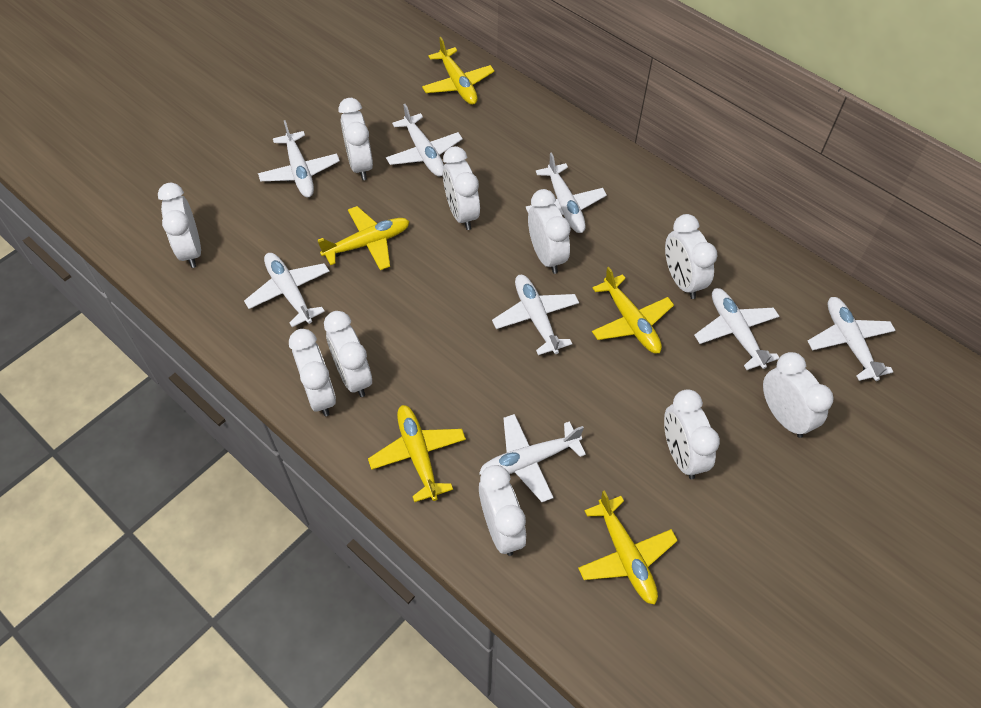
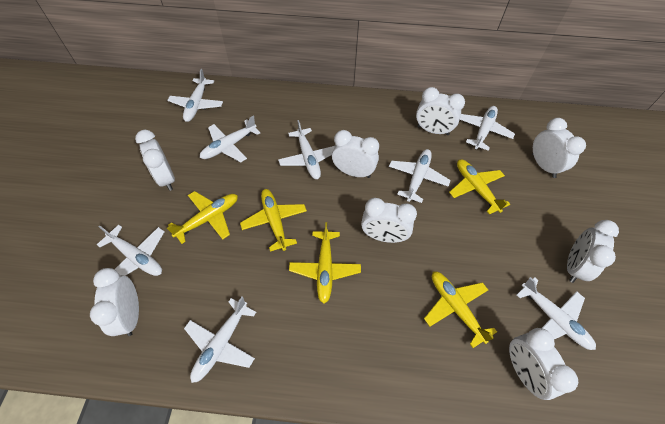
white clock: [158,183,201,268] [289,329,336,416] [324,311,372,397] [339,98,373,180] [443,146,480,230] [479,465,526,556] [528,189,571,274] [664,389,720,479] [665,214,717,299] [763,352,834,438] = 10 -> [90,268,139,336] [135,130,175,191] [332,130,379,178] [361,198,417,243] [416,87,465,135] [509,328,578,400] [532,118,586,178] [567,220,619,283] = 8

